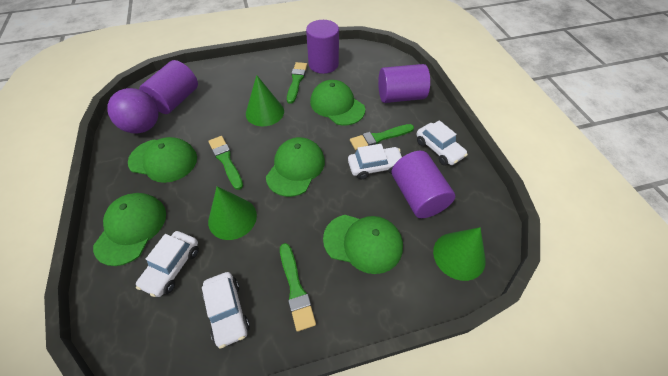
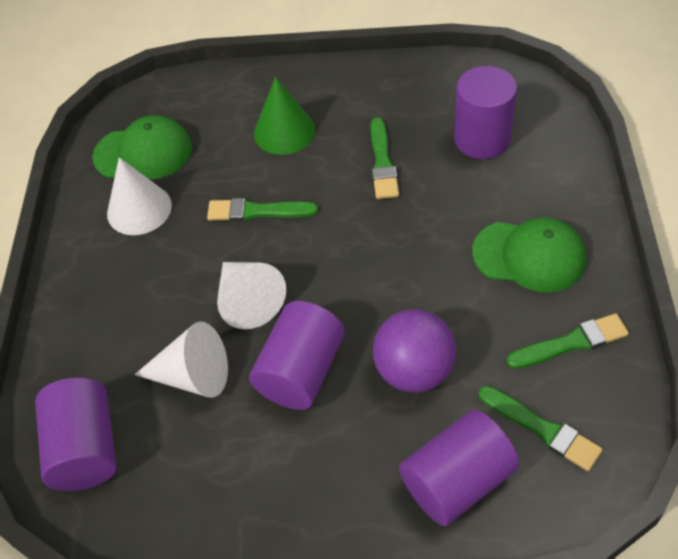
green cap: [93,193,166,266] [128,137,197,183] [266,137,325,197] [310,80,365,126] [323,215,403,274] = 5 -> [92,115,192,179] [472,218,586,292] = 2
green cone: [208,186,257,240] [246,75,284,126] [433,227,486,281] = 3 -> [254,77,315,155] = 1
white car: [136,231,199,297] [202,272,250,349] [348,144,402,179] [416,120,468,166] = 4 -> none = 0
white cone: none = 0 -> [107,157,172,235] [134,322,228,398] [217,262,286,329] = 3

